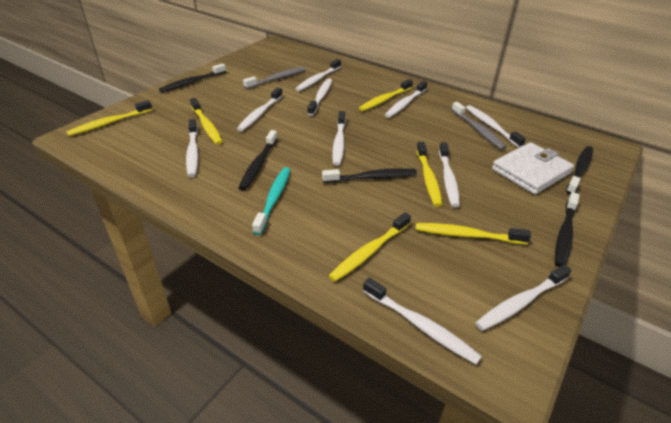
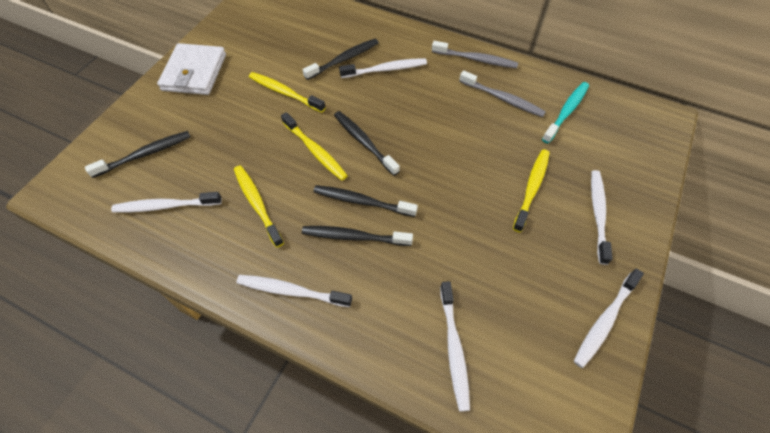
white toothbrush: [186,119,198,177] [237,88,283,131] [295,59,341,91] [307,78,332,116] [332,111,346,166] [363,278,482,365] [385,81,427,118] [439,142,460,207] [466,105,526,148] [475,264,572,331] = 10 -> [111,192,222,213] [237,275,352,307] [339,58,427,78] [440,281,470,412] [574,268,644,368] [591,170,613,265] = 6
yellow toothbrush: [66,100,152,136] [190,98,223,145] [329,212,411,282] [359,79,413,111] [416,142,442,207] [416,223,531,245] = 6 -> [234,165,284,248] [249,72,326,113] [281,112,348,181] [513,149,550,232] = 4

